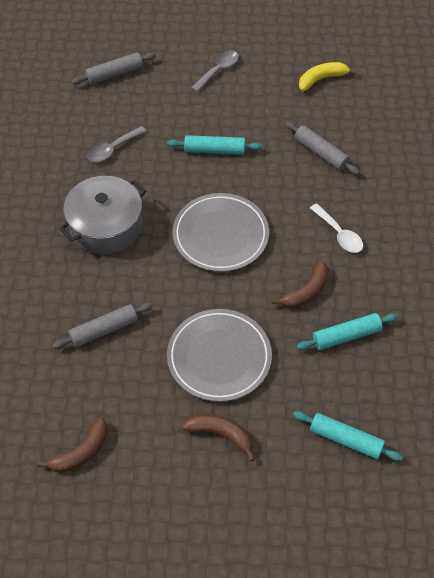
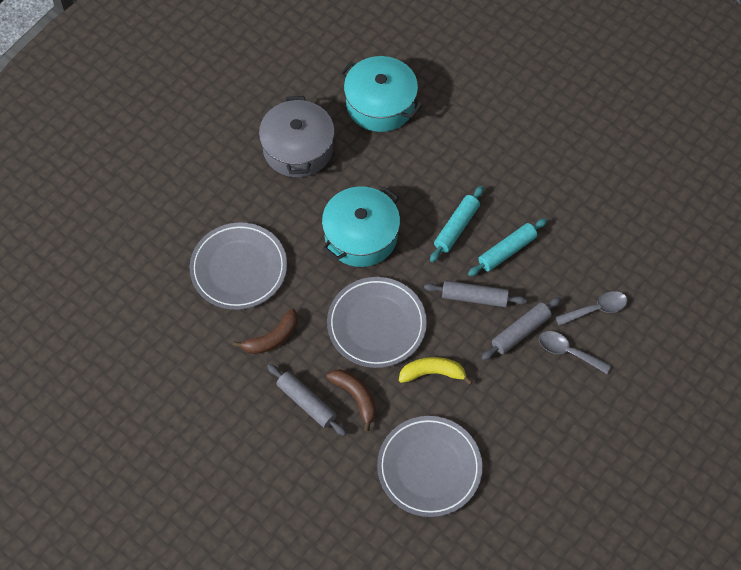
brown banana: [37,417,108,473] [182,414,255,462] [271,260,328,308] = 3 -> [233,308,298,354] [326,370,376,432] = 2
grey plate: [167,309,272,402] [173,193,269,272] = 2 -> [190,222,287,310] [327,277,427,368] [377,416,482,517] = 3
turquoise pot: none = 0 -> [322,186,400,267] [340,56,423,132] = 2
turquoise rolling pin: [167,135,262,154] [293,411,403,461] [297,313,398,350] = 3 -> [430,186,484,262] [468,218,547,276] = 2
white spoon: [310,203,363,253] = 1 -> none = 0

